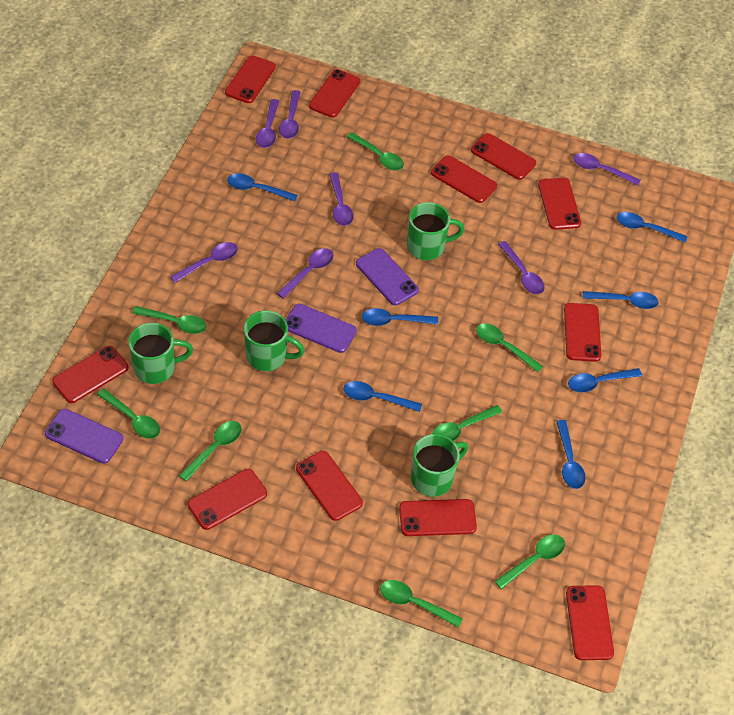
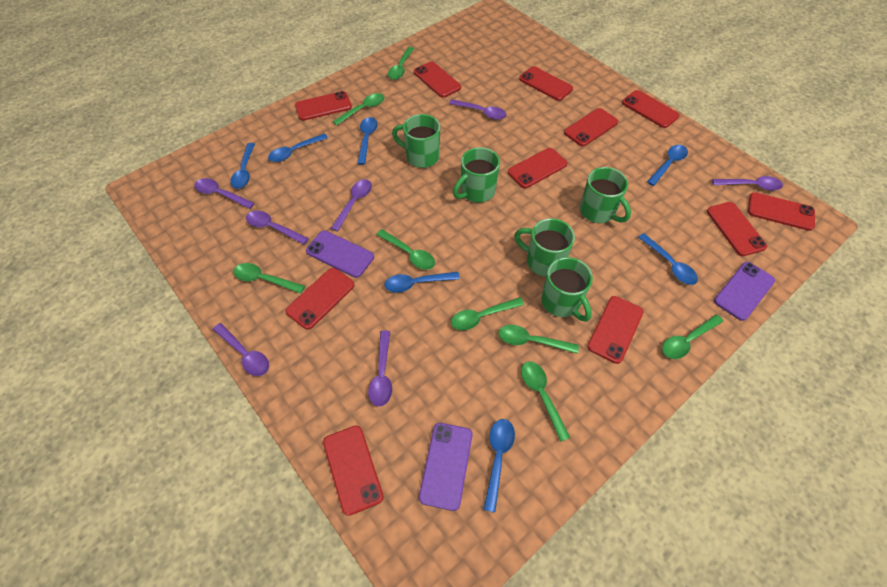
green mug: [128,323,193,384] [244,310,305,371] [407,202,465,260] [411,434,468,497] = 4 -> [392,114,440,168] [453,147,500,203] [514,218,575,277] [541,257,593,322] [580,167,631,223] = 5

